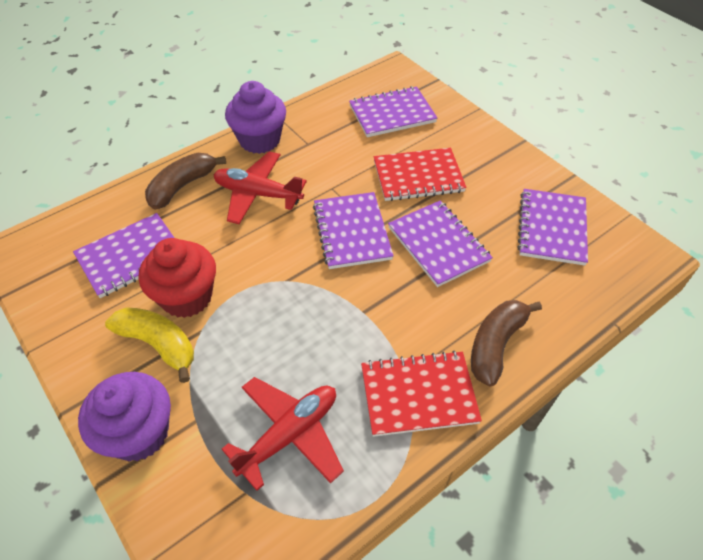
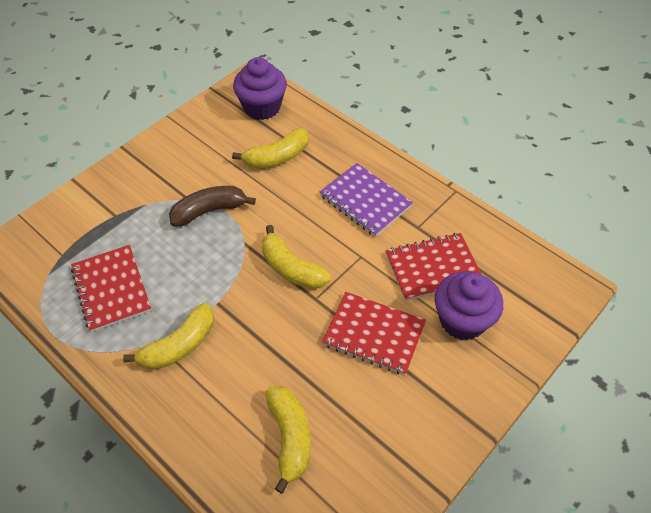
brown banana: [145,153,226,210] [471,300,542,387] = 2 -> [169,186,256,227] = 1
purple notebook: [73,213,174,298] [313,192,394,269] [349,86,437,137] [388,200,493,287] [517,189,588,266] = 5 -> [320,163,413,237] = 1
red cupcake: [139,238,216,318] = 1 -> none = 0
red notebook: [361,350,482,437] [374,148,467,201] = 2 -> [71,245,152,332] [322,292,426,375] [386,233,481,301] = 3
red plane: [214,151,307,224] [222,377,344,491] = 2 -> none = 0
yellow banana: [105,307,194,383] = 1 -> [123,303,214,370] [232,128,309,169] [262,225,331,289] [266,386,310,494] = 4

